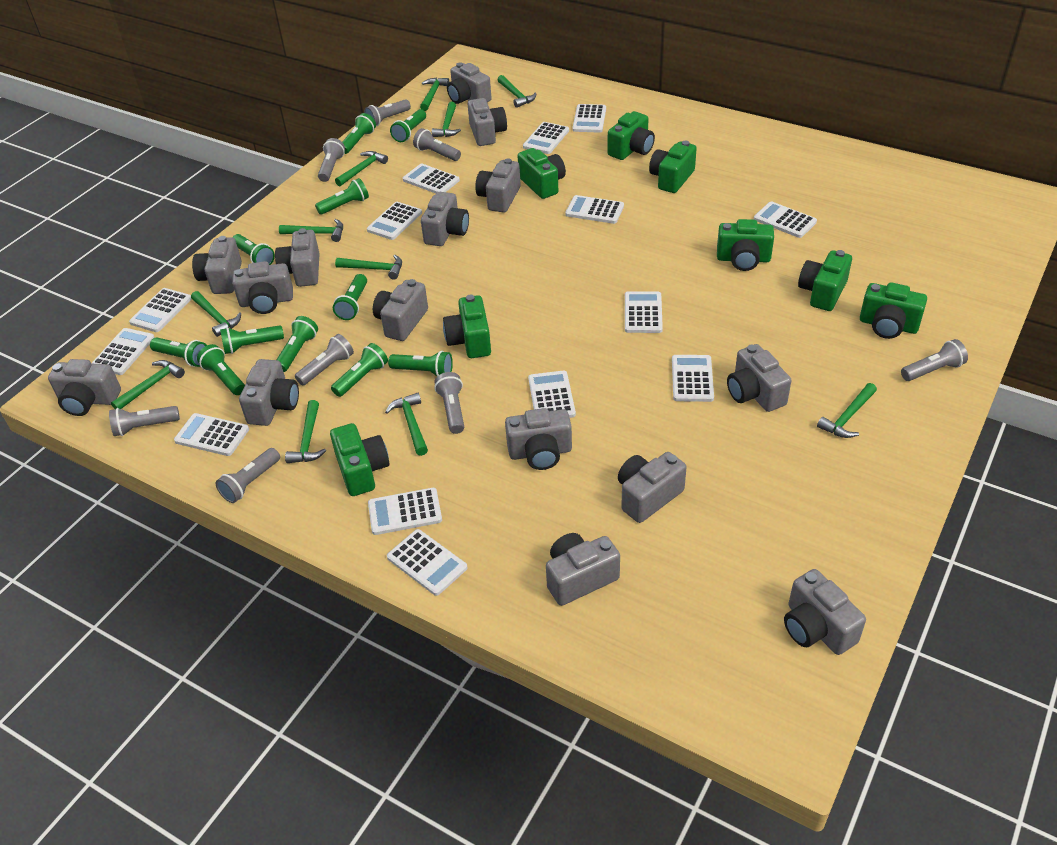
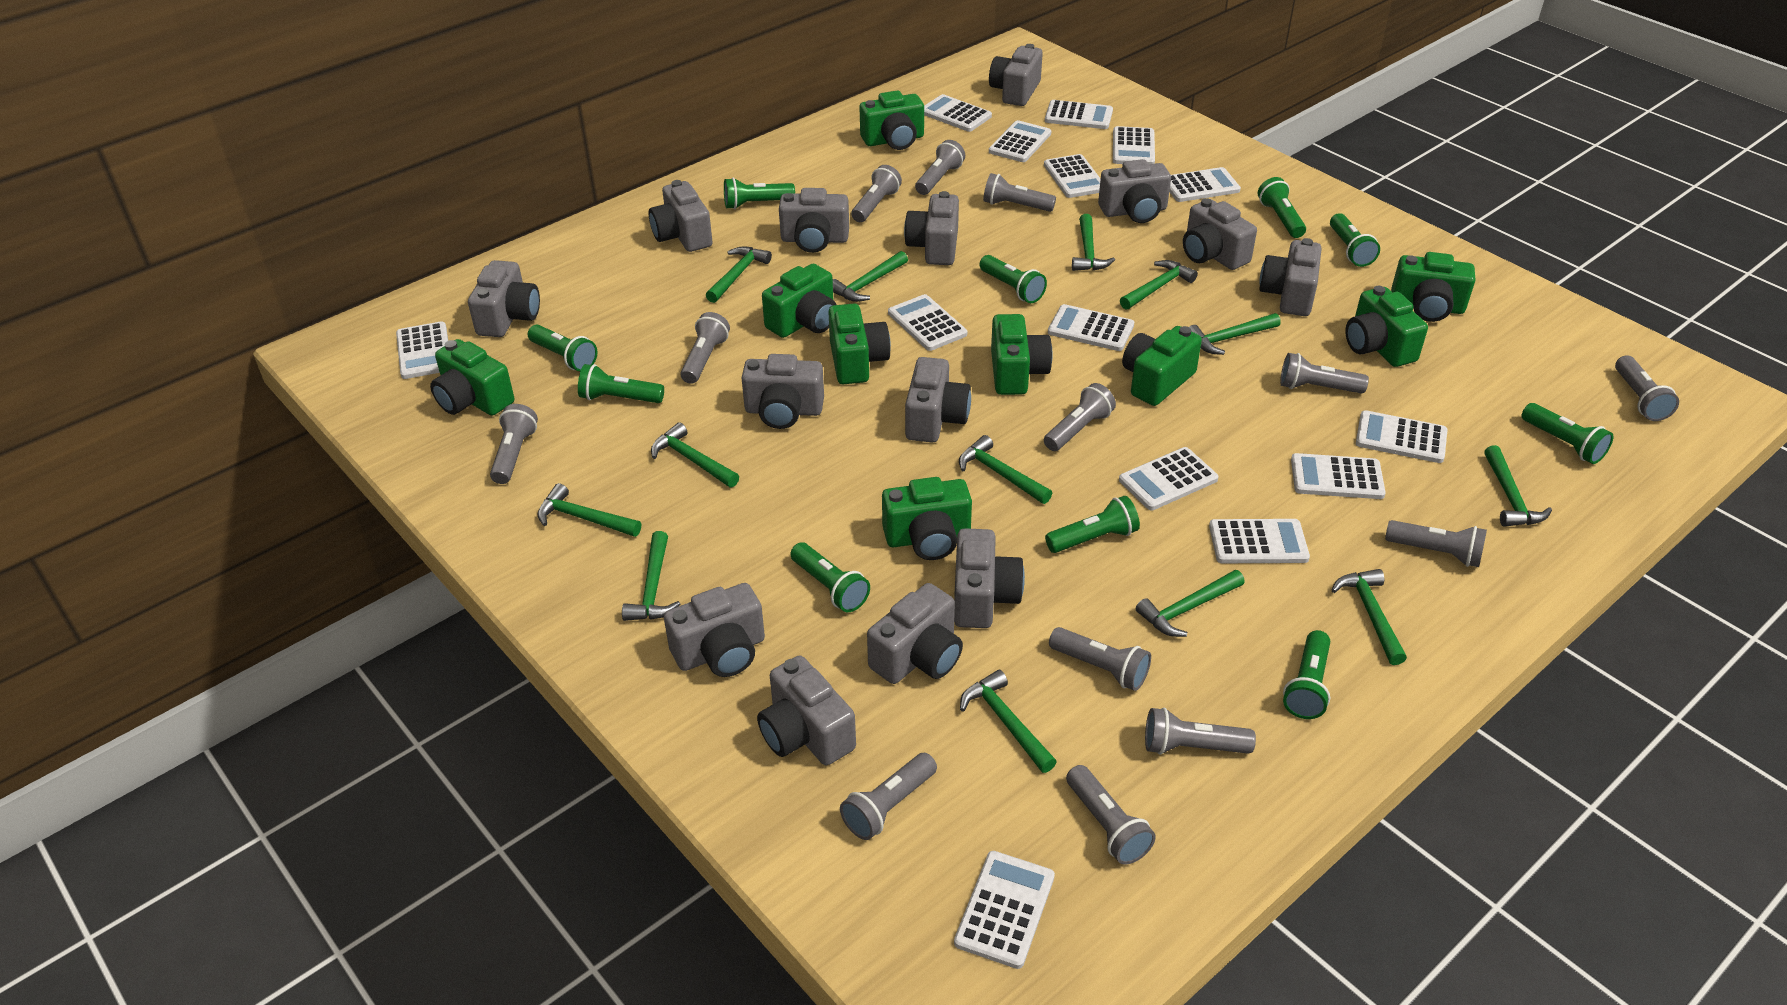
green camera: [330,423,389,496] [443,294,491,358] [517,148,566,199] [607,111,655,160] [649,140,697,193] [717,219,774,271] [798,250,852,311] [860,282,927,339] = 8 -> [430,339,514,416] [762,264,836,338] [828,304,891,384] [859,91,924,150] [882,477,972,560] [991,314,1053,395] [1122,326,1202,406] [1345,286,1428,367] [1391,252,1476,322] = 9
green flashlight: [150,337,207,367] [197,344,245,395] [220,325,284,354] [232,234,275,265] [277,316,318,372] [315,178,369,215] [331,343,388,397] [333,274,367,320] [342,113,376,154] [388,351,453,376] [390,109,426,142] = 11 -> [528,325,597,372] [578,364,664,403] [724,178,795,209] [790,543,870,612] [980,255,1047,303] [1045,496,1140,553] [1258,177,1306,238] [1283,630,1330,719] [1330,213,1380,267] [1522,403,1613,464] = 10
green hammer: [111,360,185,409] [191,291,241,337] [279,219,343,242] [285,400,326,463] [335,151,388,186] [335,255,402,280] [385,393,428,456] [420,78,449,111] [432,102,461,137] [498,75,536,108] [817,383,877,438] = 11 -> [537,483,641,537] [622,531,681,621] [651,422,739,487] [706,246,772,303] [833,251,908,302] [959,435,1052,504] [960,670,1057,773] [1072,214,1115,271] [1120,260,1198,310] [1136,570,1245,637] [1189,313,1281,355] [1332,569,1407,665] [1484,445,1552,527] = 13
grey camera: [48,359,121,416] [192,236,242,294] [232,261,293,314] [239,359,299,426] [275,228,320,287] [373,279,428,341] [421,192,469,246] [447,63,491,104] [468,98,507,146] [475,158,521,213] [505,408,572,470] [546,533,620,606] [618,452,687,523] [727,344,792,412] [784,569,866,655] = 15 -> [468,260,540,337] [649,180,713,252] [664,583,765,677] [742,354,824,429] [757,655,856,765] [779,188,849,253] [867,583,963,684] [904,191,959,265] [905,357,971,443] [954,528,1025,628] [989,44,1043,106] [1098,159,1171,223] [1183,198,1257,270] [1259,238,1322,316] = 14
grey flashlight: [109,406,180,436] [215,448,280,503] [295,334,354,385] [318,138,345,182] [364,99,411,126] [413,128,461,161] [434,372,464,434] [901,339,968,381] = 8 -> [490,404,538,484] [680,312,730,384] [840,753,937,840] [851,165,902,222] [915,140,965,195] [983,173,1056,212] [1044,383,1116,451] [1049,627,1151,691] [1066,765,1156,865] [1145,708,1256,755] [1280,353,1369,394] [1385,520,1487,567] [1615,355,1679,421] = 13

